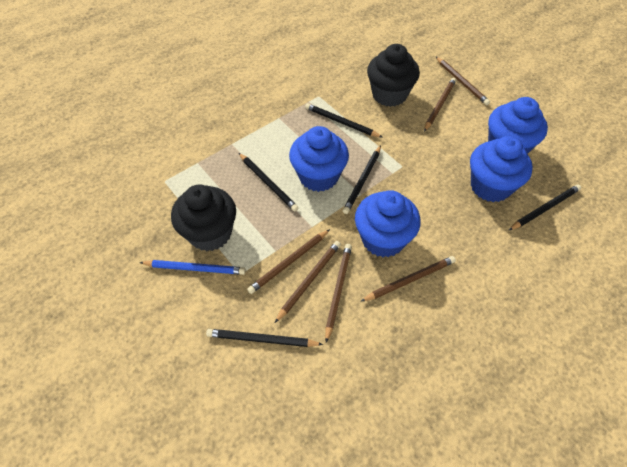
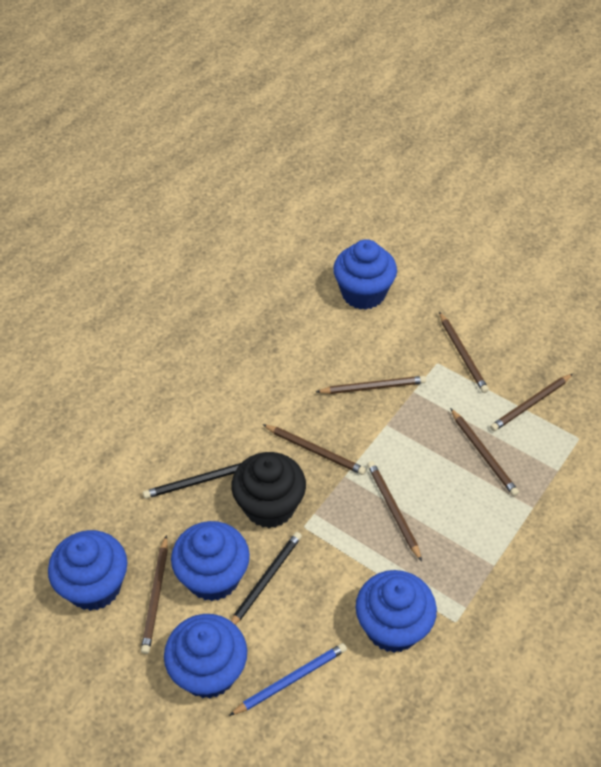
black cupcake: [171,185,236,251] [367,44,420,107] = 2 -> [231,452,306,528] = 1
black pencil: [206,329,323,347] [239,153,298,212] [305,103,382,137] [343,145,381,214] [509,184,581,230] = 5 -> [143,463,241,499] [231,532,302,625] = 2
blue cupcake: [289,126,349,192] [355,190,421,257] [470,136,533,202] [488,97,548,154] = 4 -> [48,530,128,611] [164,614,247,699] [171,521,250,601] [333,239,397,310] [356,570,437,653] = 5
brown pencil: [247,229,330,294] [275,241,341,323] [325,244,352,343] [360,256,456,302] [424,78,456,132] [436,57,490,105] = 6 -> [141,535,168,654] [262,424,366,475] [316,376,426,394] [367,461,422,562] [439,312,489,393] [450,408,519,496] [490,374,573,431] = 7

